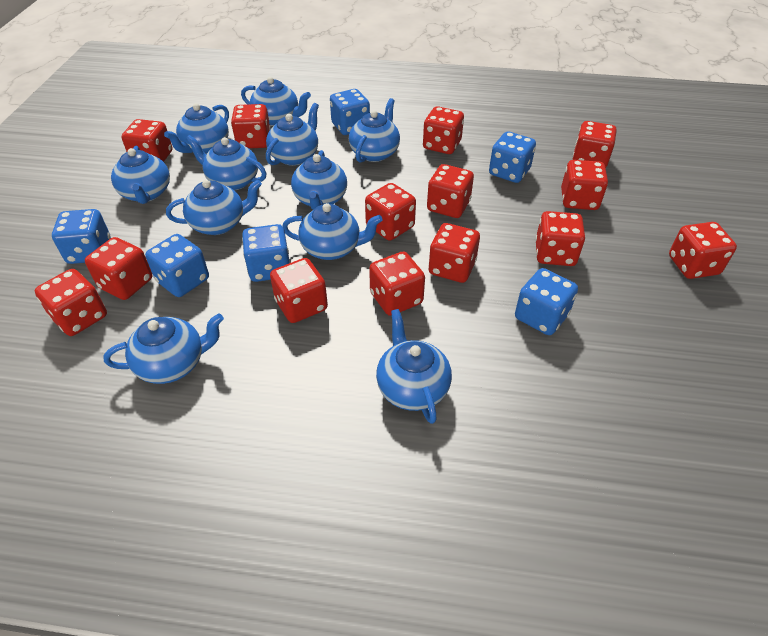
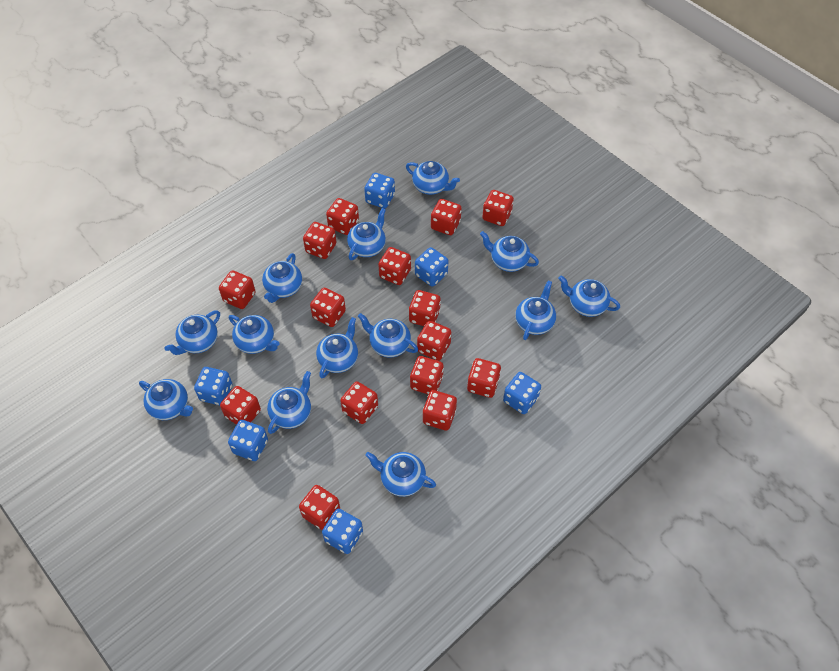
blue teapot: [103,313,224,384] [111,146,170,204] [164,103,229,154] [166,180,262,235] [186,135,266,191] [241,77,311,126] [266,103,319,166] [283,203,383,260] [291,150,347,210] [349,98,400,163] [376,309,452,424] = 11 -> [139,379,193,420] [164,310,220,355] [229,315,280,354] [262,253,302,303] [267,371,311,434] [316,317,358,378] [347,208,386,260] [358,313,418,357] [365,452,436,497] [406,161,460,195] [480,231,539,272] [515,280,556,340] [558,275,620,317] = 13
red dice: [35,269,107,336] [85,237,152,300] [122,119,172,162] [231,104,271,148] [270,258,328,323] [365,183,416,241] [369,252,425,316] [423,106,464,154] [427,164,474,218] [429,223,480,283] [535,211,585,266] [561,160,608,210] [573,121,617,168] [669,222,737,279] = 14 -> [219,270,256,309] [220,386,261,425] [299,485,340,530] [303,222,336,259] [310,288,346,327] [326,198,359,235] [340,381,378,424] [378,247,411,285] [409,290,441,326] [410,356,444,395] [417,321,451,361] [423,390,457,431] [431,199,462,235] [467,358,501,398] [482,190,514,226] = 15

